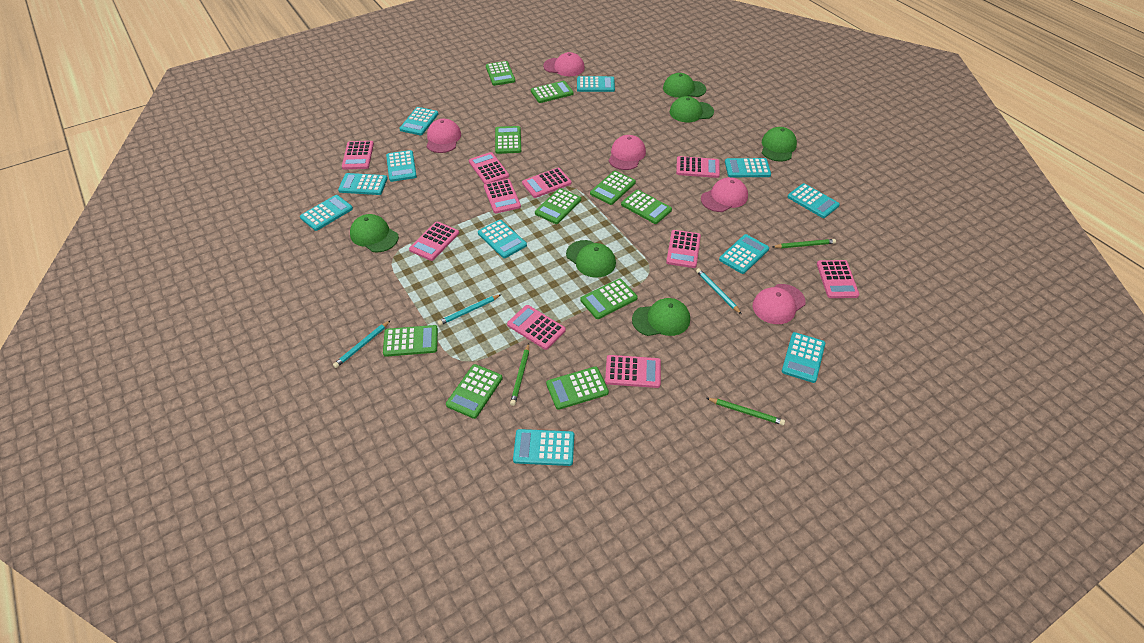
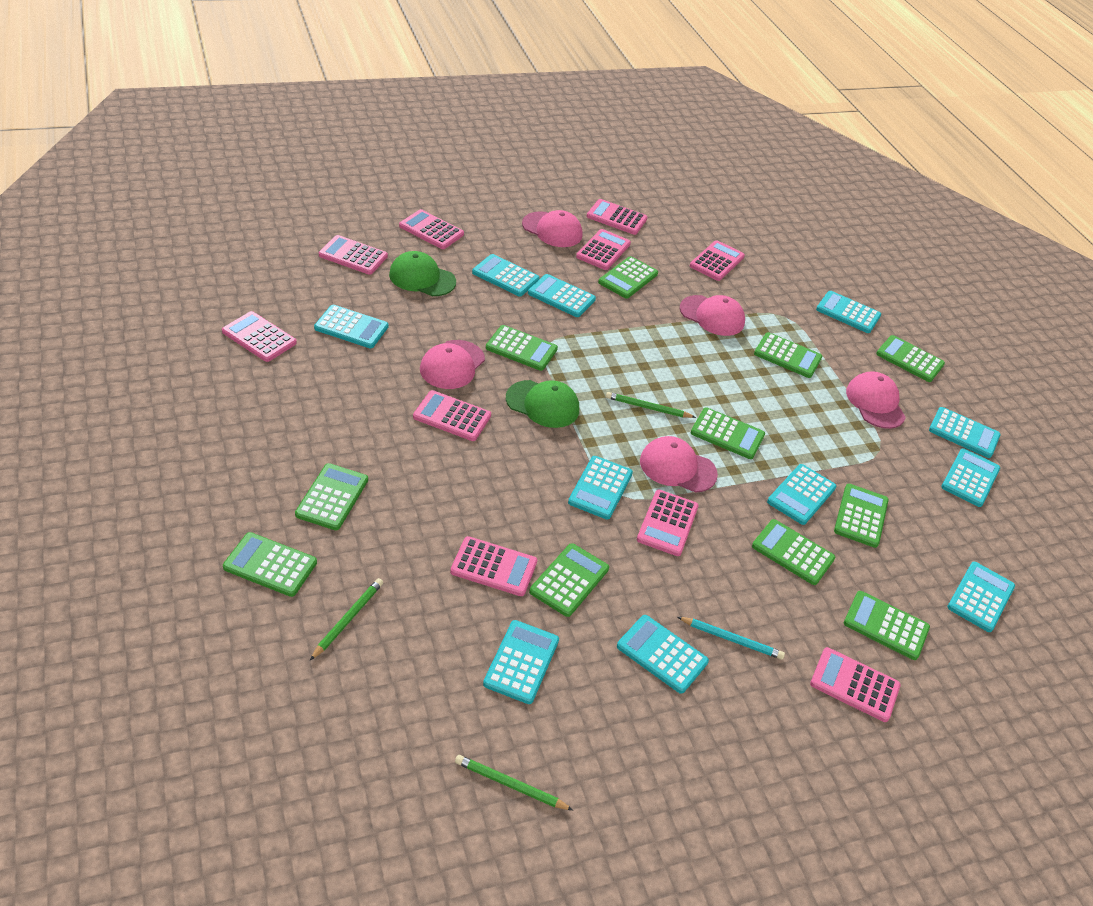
green calculator: [383,325,438,357] [446,364,503,419] [486,61,515,86] [495,126,521,154] [531,81,574,103] [535,188,581,224] [546,366,609,410] [580,279,638,319] [590,171,636,205] [621,190,672,224] = 10 -> [223,532,317,597] [295,463,368,530] [486,325,558,371] [529,543,609,617] [598,256,658,299] [691,407,765,459] [752,519,835,585] [754,332,822,378] [834,484,889,548] [844,591,930,660] [876,335,945,382] = 11
green cap: [350,214,399,252] [566,240,616,278] [632,298,690,336] [663,73,706,98] [670,96,714,122] [762,127,797,162] = 6 -> [389,251,456,296] [506,380,579,428] = 2
turquoise pencil: [333,320,391,368] [437,294,502,326] [696,268,741,314] = 3 -> [678,617,785,660] = 1

